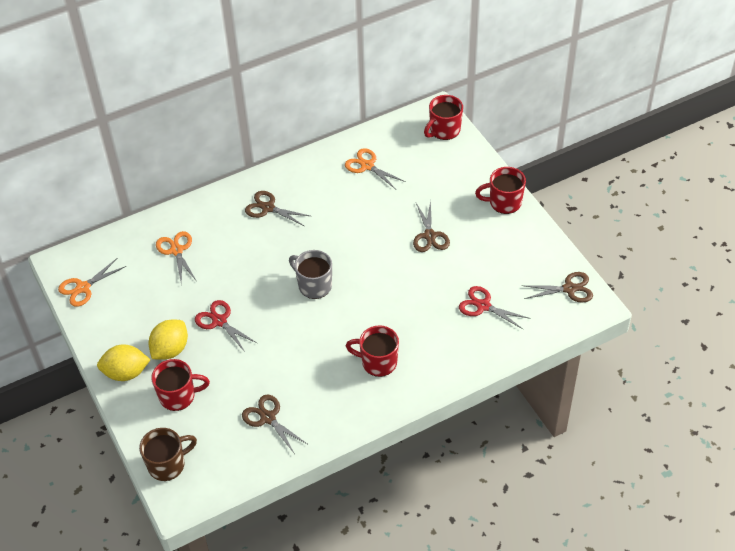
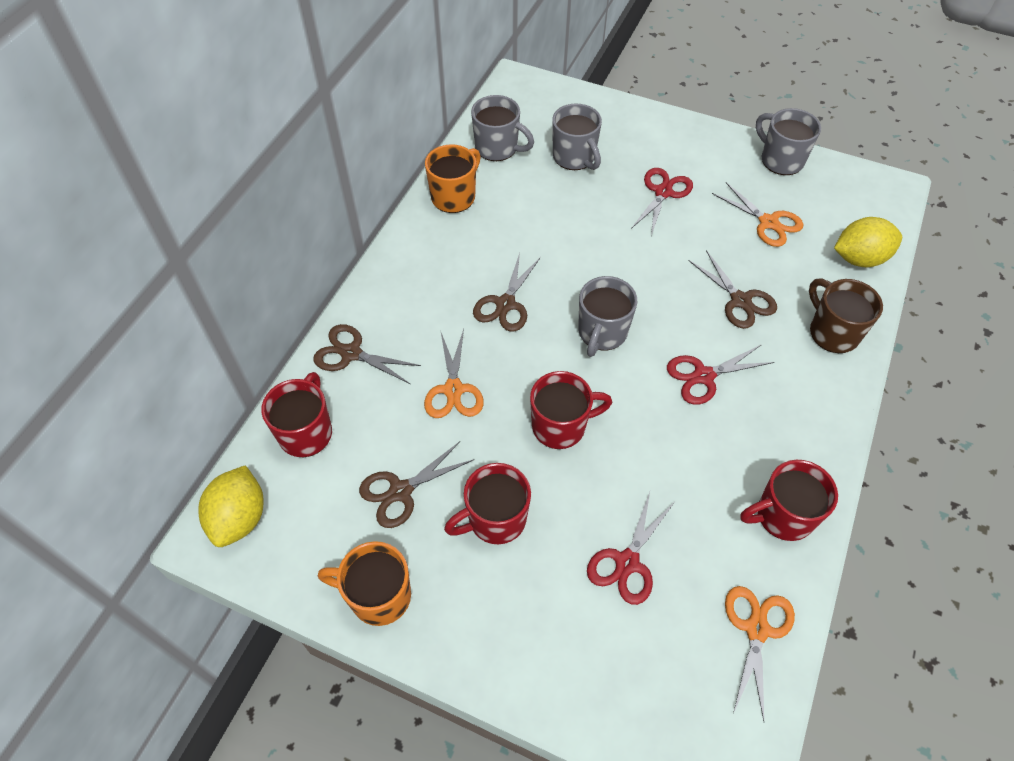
grey mug: [289,250,332,299] = 1 -> [471,95,534,161] [552,104,602,170] [578,276,637,357] [756,108,821,175] = 4
orange mug: none = 0 -> [318,541,411,626] [425,144,481,213] = 2
red scissors: [195,300,257,352] [459,286,531,330] = 2 -> [587,492,675,605] [631,168,693,236] [667,344,775,405] = 3

